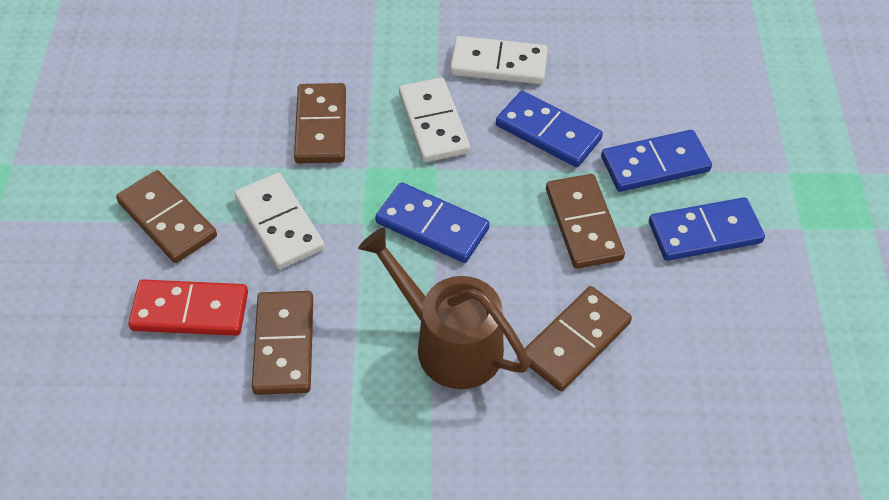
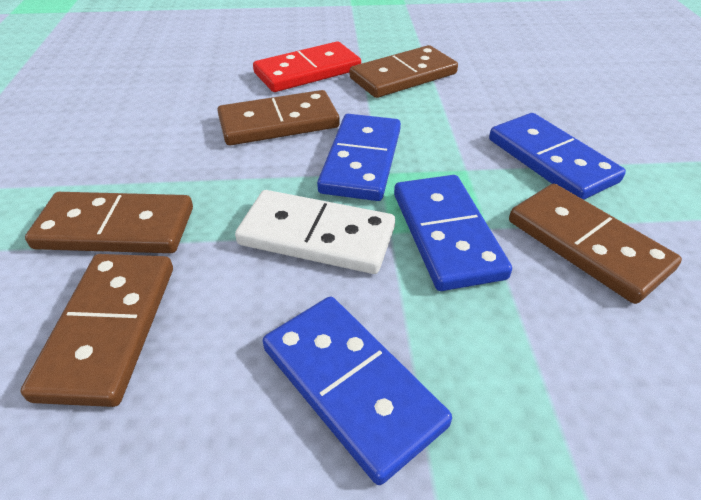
brown watering can: [358,227,530,389] = 1 -> none = 0
white domino: [234,173,325,269] [399,78,470,162] [450,36,548,84] = 3 -> [235,190,395,274] = 1

